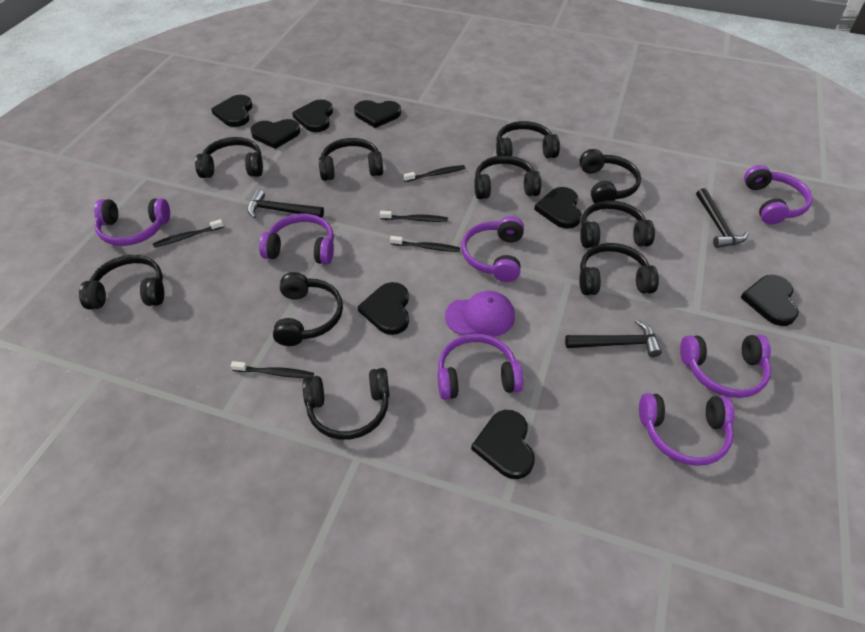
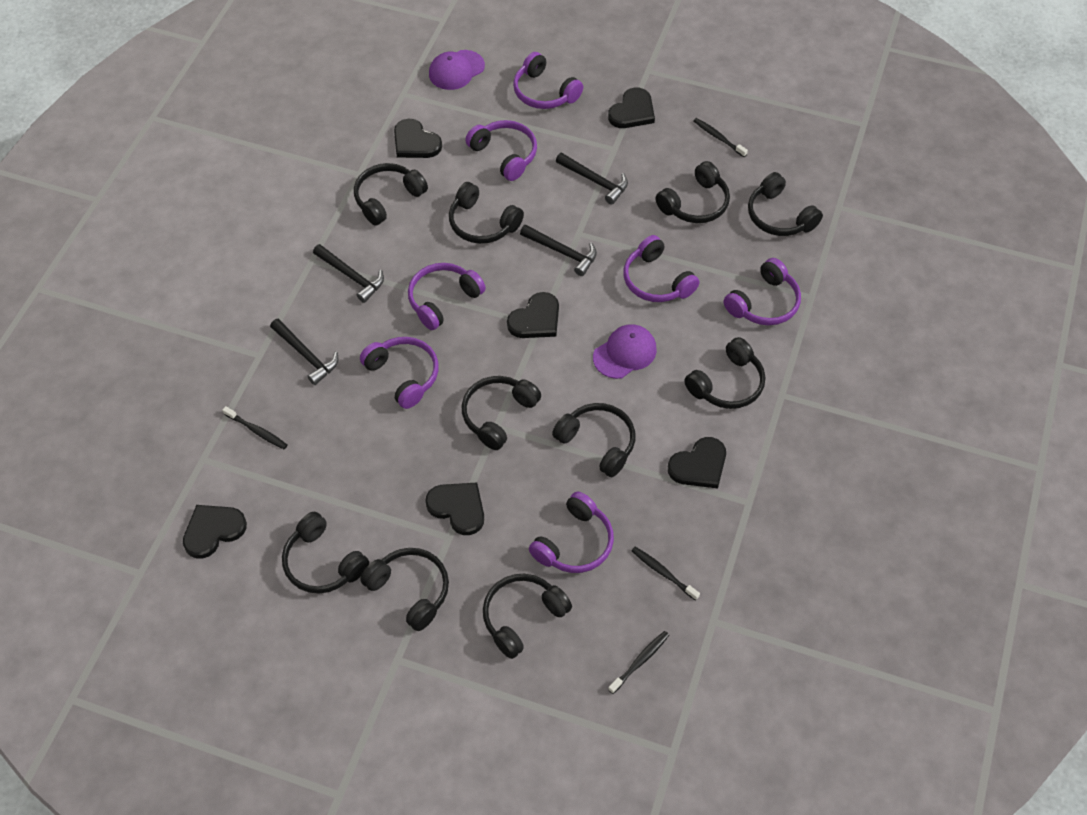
black hammer: [247,189,324,218] [565,320,662,357] [696,188,749,248] = 3 -> [270,319,338,385] [313,244,384,303] [520,224,597,276] [556,153,628,204] = 4
black heart: [211,95,253,127] [250,119,300,149] [292,99,333,132] [354,100,401,128] [358,282,409,335] [471,410,535,479] [534,187,582,229] [740,275,798,326] = 8 -> [183,505,247,559] [394,119,442,158] [425,482,484,535] [507,292,559,338] [608,87,655,128] [668,437,726,488] = 6
black toothbrush: [153,219,224,248] [231,361,314,378] [380,211,448,222] [390,236,460,252] [404,165,465,182] = 5 -> [222,406,288,449] [608,631,669,694] [632,547,700,601] [694,118,748,157] = 4
purple cap: [445,291,515,337] = 1 -> [429,50,485,90] [593,324,657,379] = 2

